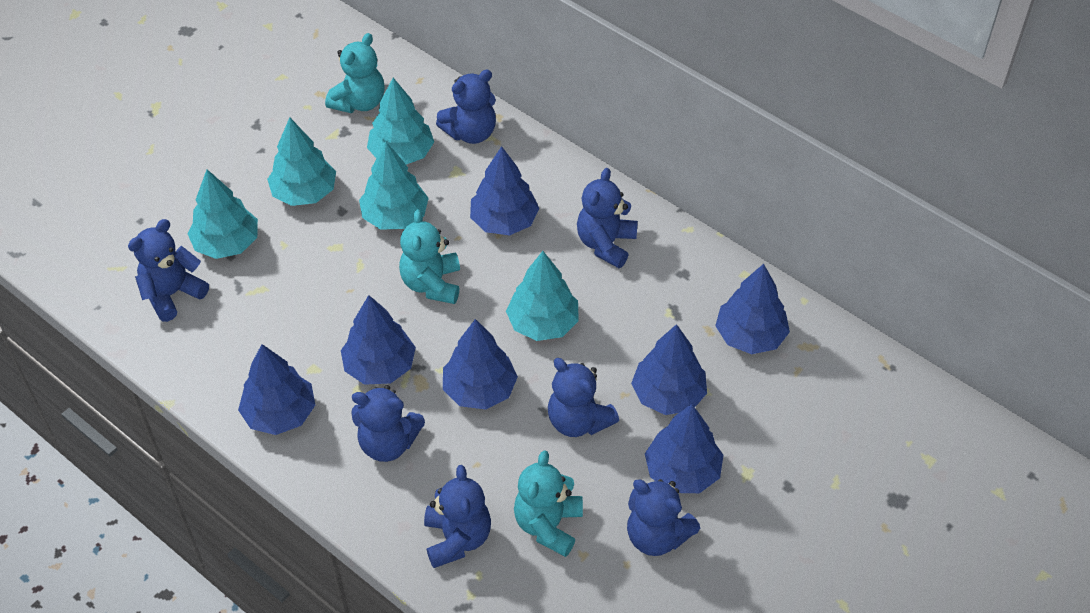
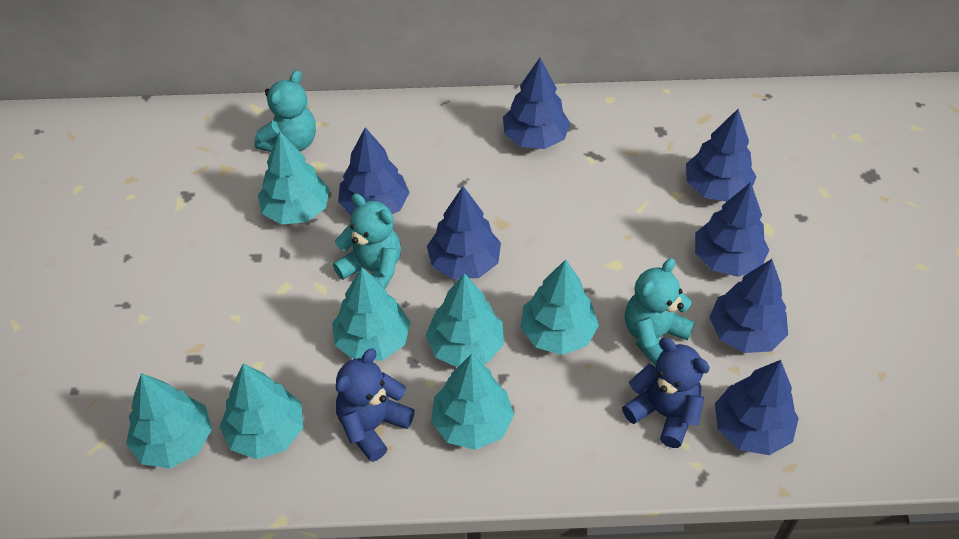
blue teddy bear: [128,219,209,322] [351,385,425,462] [424,465,491,568] [436,70,496,144] [548,358,619,437] [577,168,638,268] [627,479,700,556] = 7 -> [336,349,415,462] [622,338,710,448] = 2
turquoise tree: [187,169,258,259] [267,117,336,206] [359,142,429,230] [367,78,434,164] [506,251,579,341] = 5 -> [126,373,212,469] [220,364,303,459] [258,131,329,225] [332,267,410,360] [425,273,504,367] [431,354,514,450] [520,259,599,355] = 7

